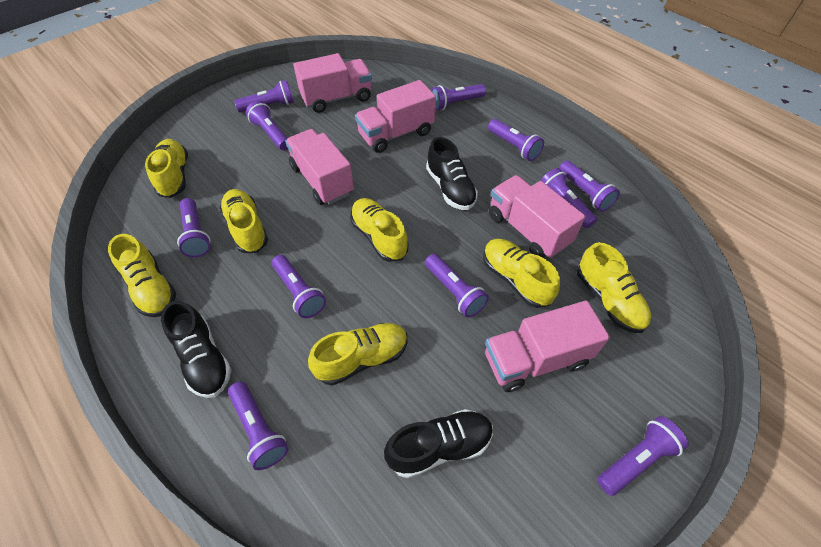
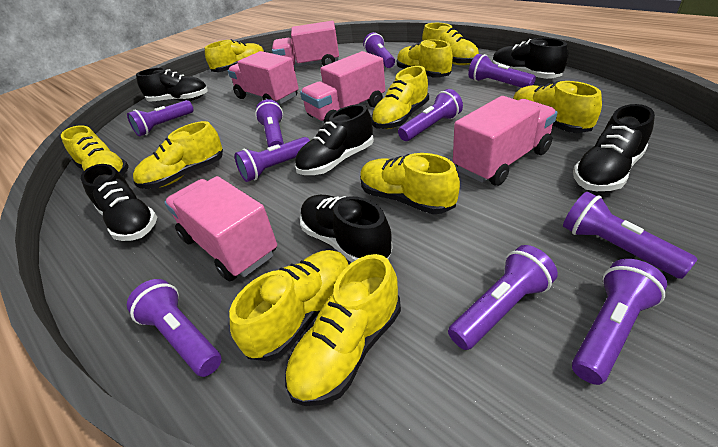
black shoe: [161,301,232,398] [384,409,493,478] [426,137,478,210] = 3 -> [81,164,157,241] [136,68,208,102] [295,104,374,175] [300,195,393,262] [492,38,568,79] [573,104,655,191] = 6
purple flashlight: [177,198,211,257] [228,381,289,470] [234,80,294,112] [246,101,288,150] [272,255,326,318] [425,254,489,317] [431,84,486,110] [488,119,544,161] [540,168,597,229] [559,161,620,212] [597,416,689,496] = 11 -> [127,100,194,136] [127,279,222,377] [235,137,310,182] [255,99,284,147] [363,32,395,68] [398,89,463,141] [448,245,558,350] [468,54,536,88] [563,192,698,279] [572,259,667,385] = 10
yellow shoe: [108,234,176,317] [145,139,188,198] [219,189,268,253] [308,323,407,385] [350,198,408,262] [483,239,560,308] [577,242,651,333] = 7 -> [61,125,129,176] [133,121,223,189] [205,39,265,72] [229,250,350,361] [285,254,401,406] [360,153,460,214] [371,66,429,129] [397,40,453,78] [422,23,479,65] [513,81,602,133] = 10

